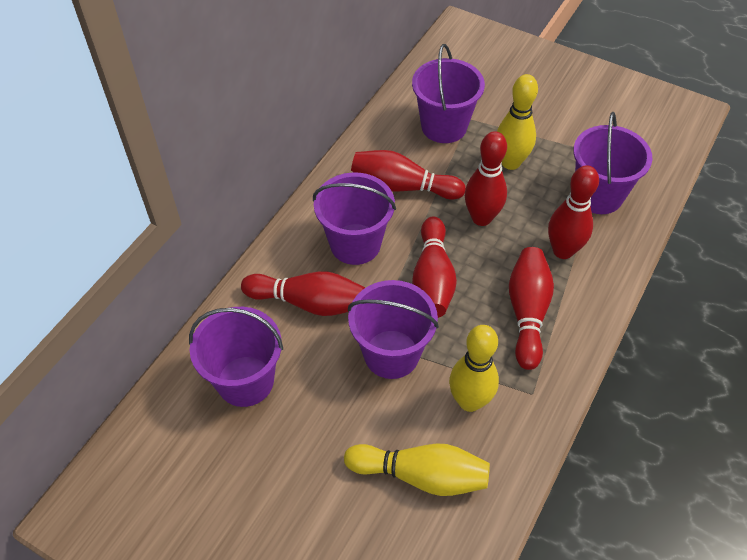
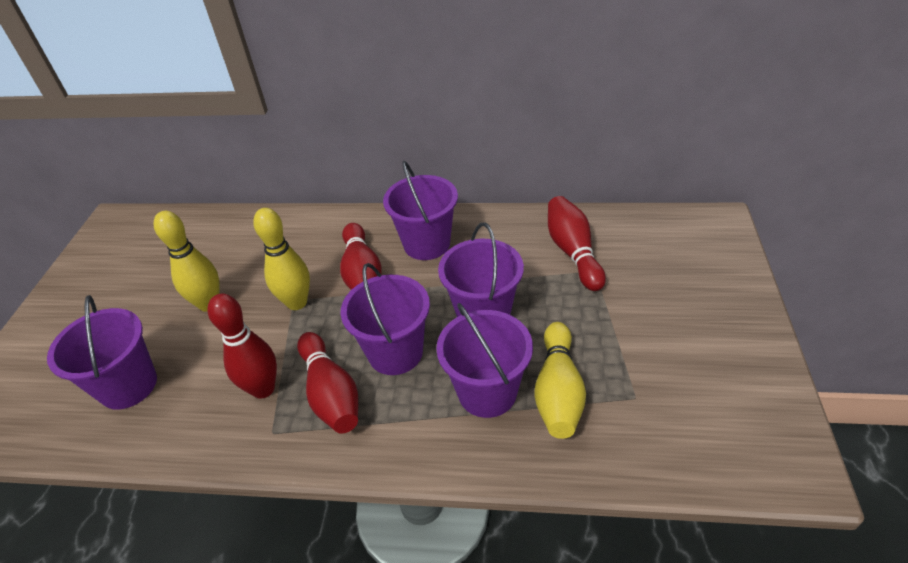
red bowling pin: [241,271,365,316] [351,150,466,200] [412,216,457,318] [465,131,507,226] [509,247,554,370] [548,165,599,259] = 6 -> [207,293,277,399] [297,332,358,433] [340,223,382,290] [548,196,606,291] = 4

